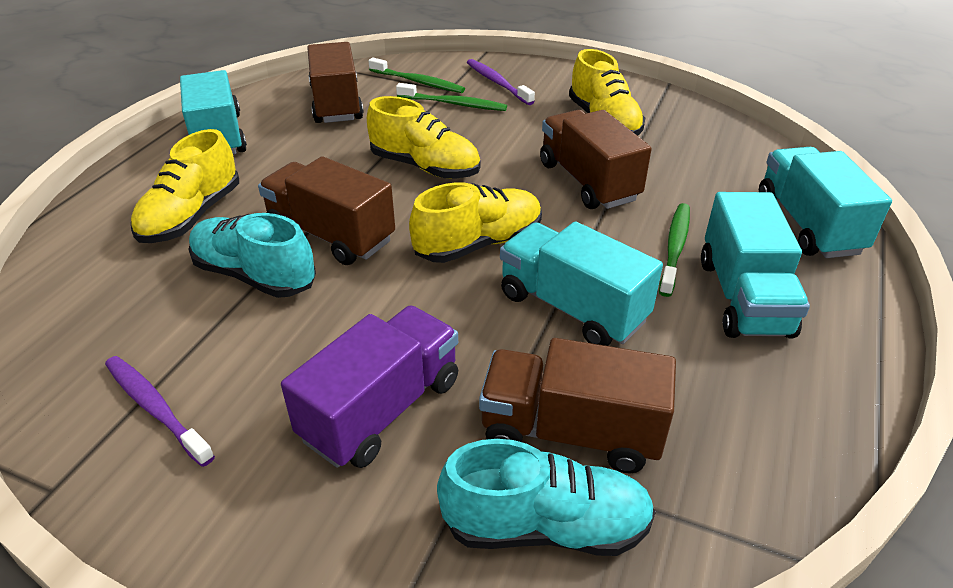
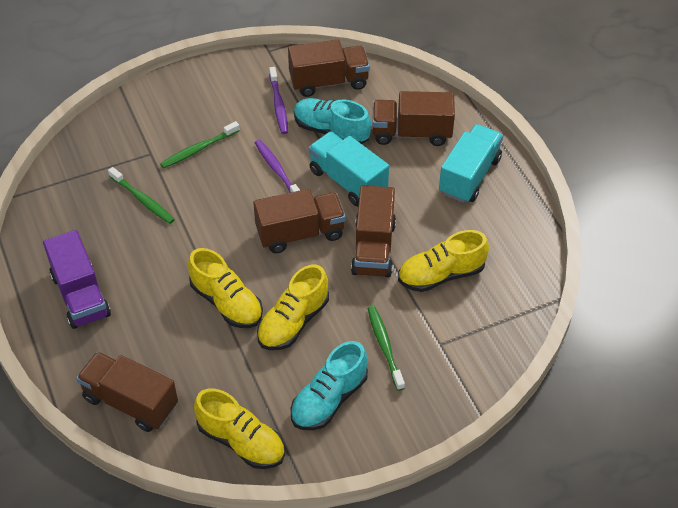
brown truck: [258,156,395,265] [307,42,364,123] [479,338,676,474] [540,110,652,209] = 4 -> [76,352,178,432] [253,189,346,253] [288,40,370,97] [351,185,396,277] [372,91,455,146] = 5
turquoise truck: [180,70,247,155] [500,221,663,346] [701,192,810,338] [759,147,892,258] = 4 -> [308,132,389,206] [439,124,503,203] = 2

